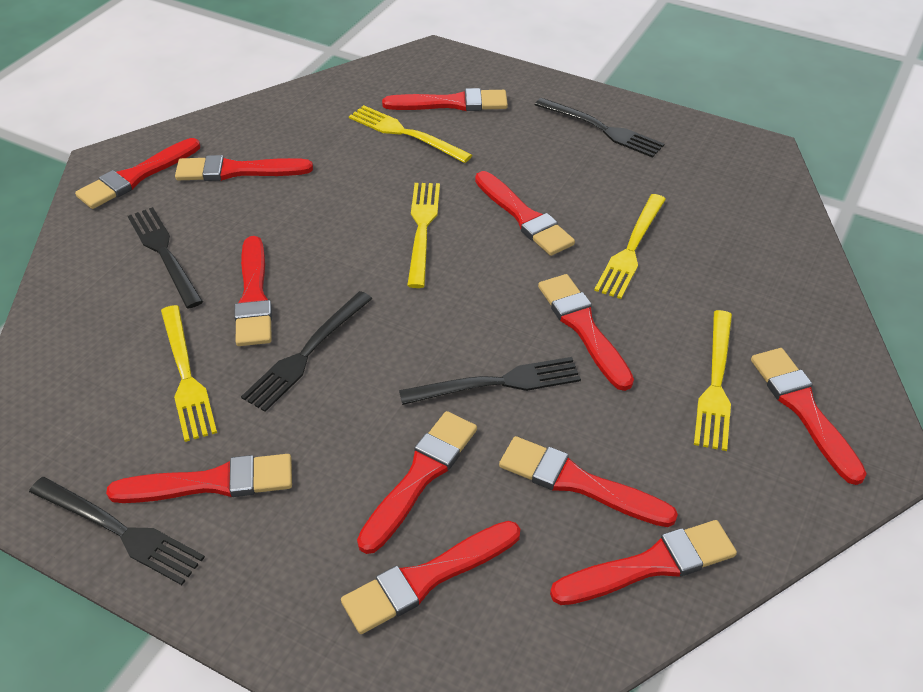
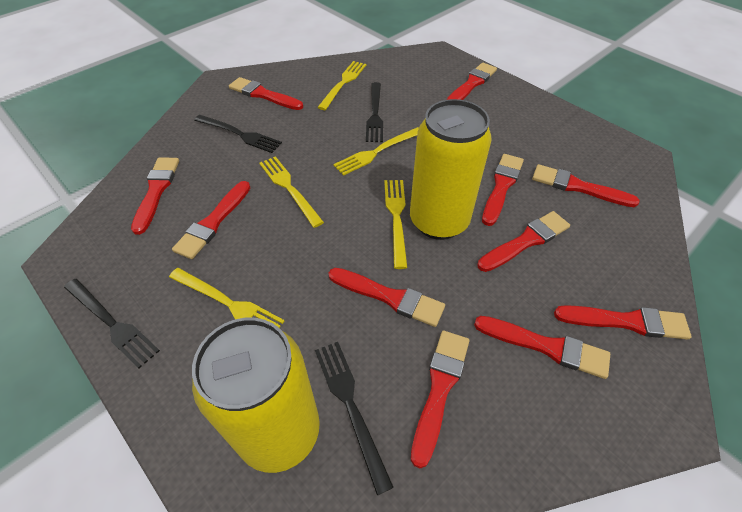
black fork: [29,477,205,585] [128,207,203,309] [241,291,372,412] [399,357,581,405] [535,98,664,158] = 5 -> [64,279,160,369] [194,115,282,153] [315,342,394,495] [366,82,383,142] = 4
red brush: [75,138,200,209] [106,454,292,503] [175,155,313,181] [234,236,272,346] [341,521,520,634] [357,411,477,554] [382,88,508,111] [475,171,575,256] [499,436,678,527] [538,274,634,391] [550,520,737,605] [751,348,867,485] = 12 -> [131,157,179,235] [172,181,250,259] [229,77,303,110] [329,268,445,327] [411,331,469,468] [447,63,497,100] [474,316,610,379] [478,211,570,272] [482,154,524,226] [532,164,640,207] [554,305,692,340] = 11
yellow can: none = 0 -> [192,318,320,473] [410,99,492,240] = 2

